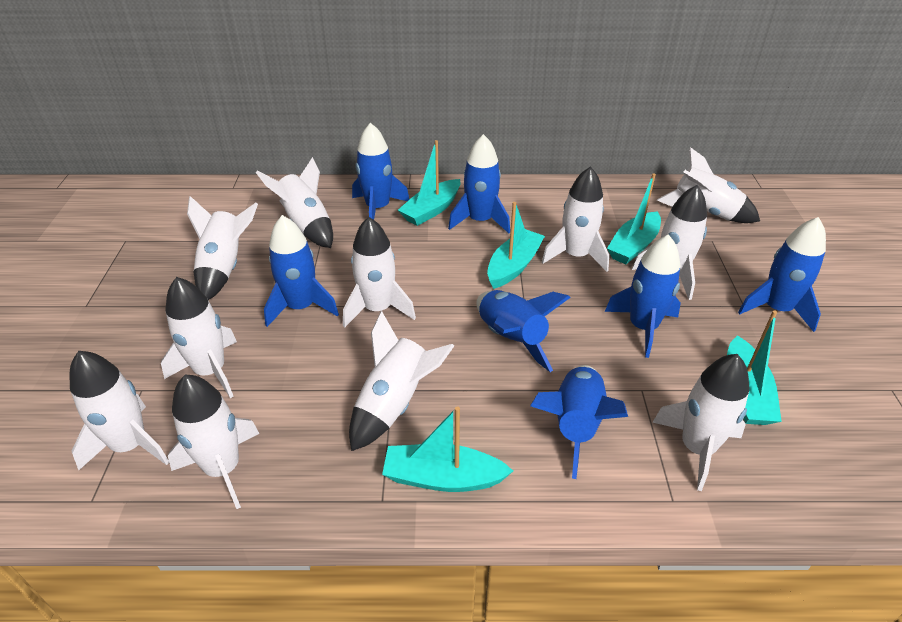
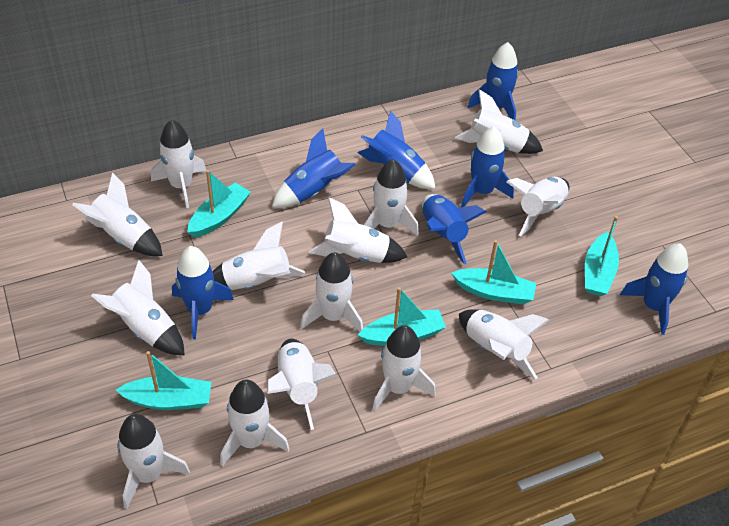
white rocket: [70,351,169,470] [161,277,237,398] [168,375,260,509] [187,196,258,300] [256,157,333,248] [343,217,416,328] [349,311,454,451] [542,166,609,272] [632,185,707,300] [652,354,749,491] [657,147,760,223] = 11 -> [72,172,162,256] [91,260,185,355] [117,414,190,509] [151,119,206,208] [212,221,305,290] [220,380,290,467] [267,339,336,430] [300,252,363,332] [309,197,407,263] [364,159,419,236] [372,325,436,412] [455,89,543,154] [459,309,549,379] [506,177,569,236] = 14

